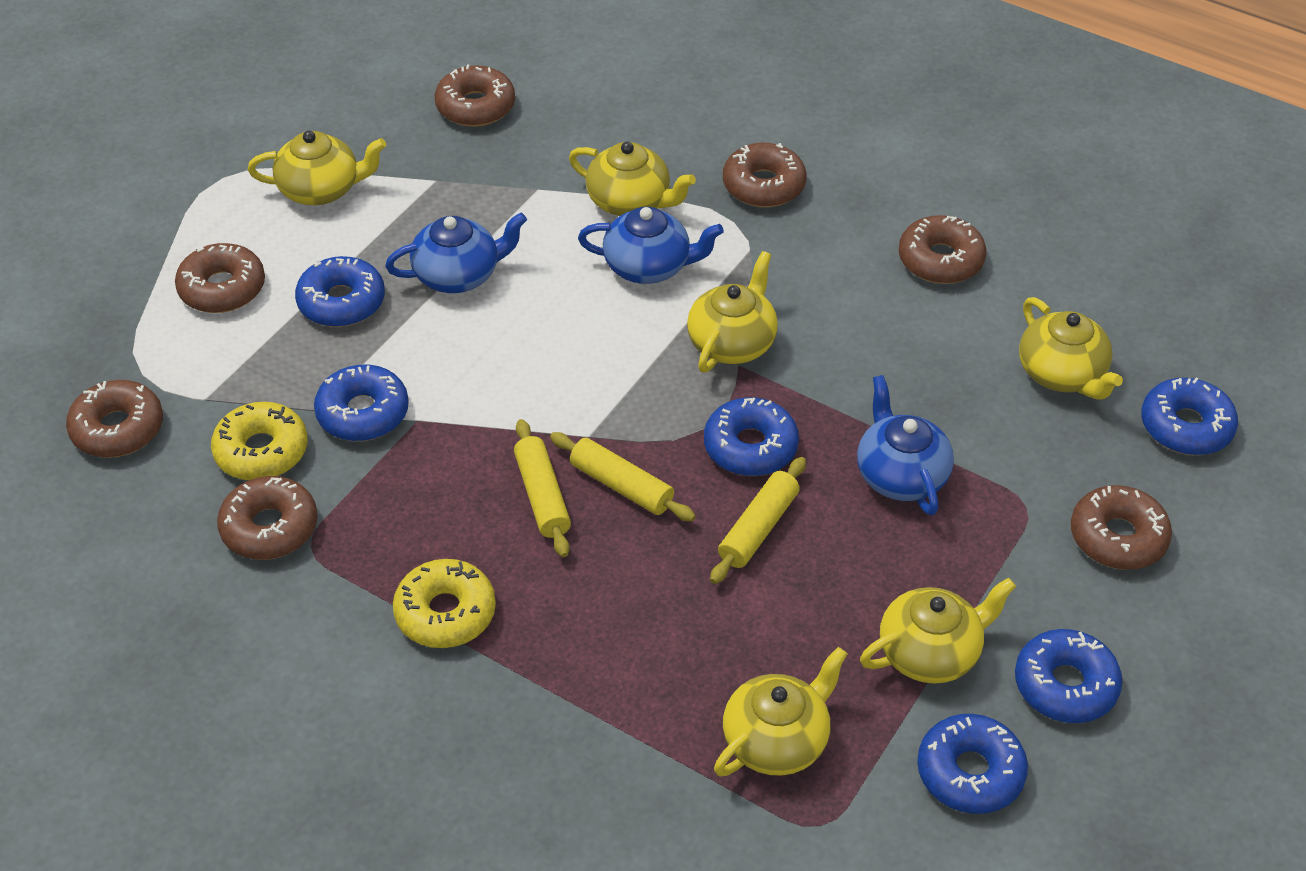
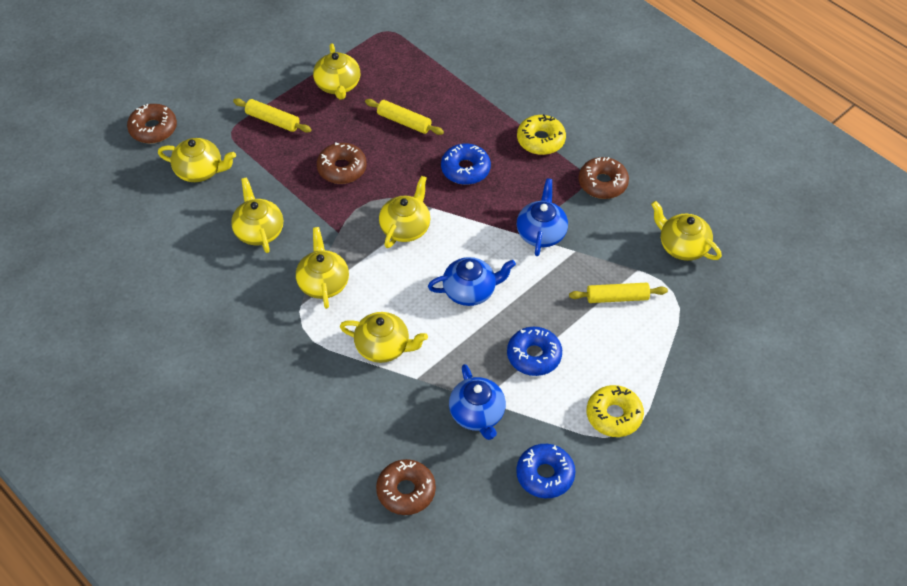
blue donut: [295,256,385,327] [314,365,409,441] [704,398,799,476] [917,714,1028,814] [1015,629,1122,723] [1141,378,1238,455] = 6 -> [441,144,491,185] [507,327,562,376] [516,444,575,498] = 3
brown donut: [66,380,163,458] [175,243,265,313] [217,476,317,560] [434,64,515,127] [723,143,806,207] [899,215,986,284] [1071,485,1172,570] = 7 -> [127,104,177,143] [317,143,367,184] [376,459,436,515] [579,157,629,199] = 4
yellow teapot: [248,131,386,205] [569,142,696,216] [687,251,778,373] [714,647,847,777] [860,578,1016,684] [1019,297,1123,400] = 6 -> [158,138,236,182] [231,177,283,253] [296,227,349,309] [313,43,360,100] [340,312,428,363] [379,176,430,248] [651,201,722,261] = 7

